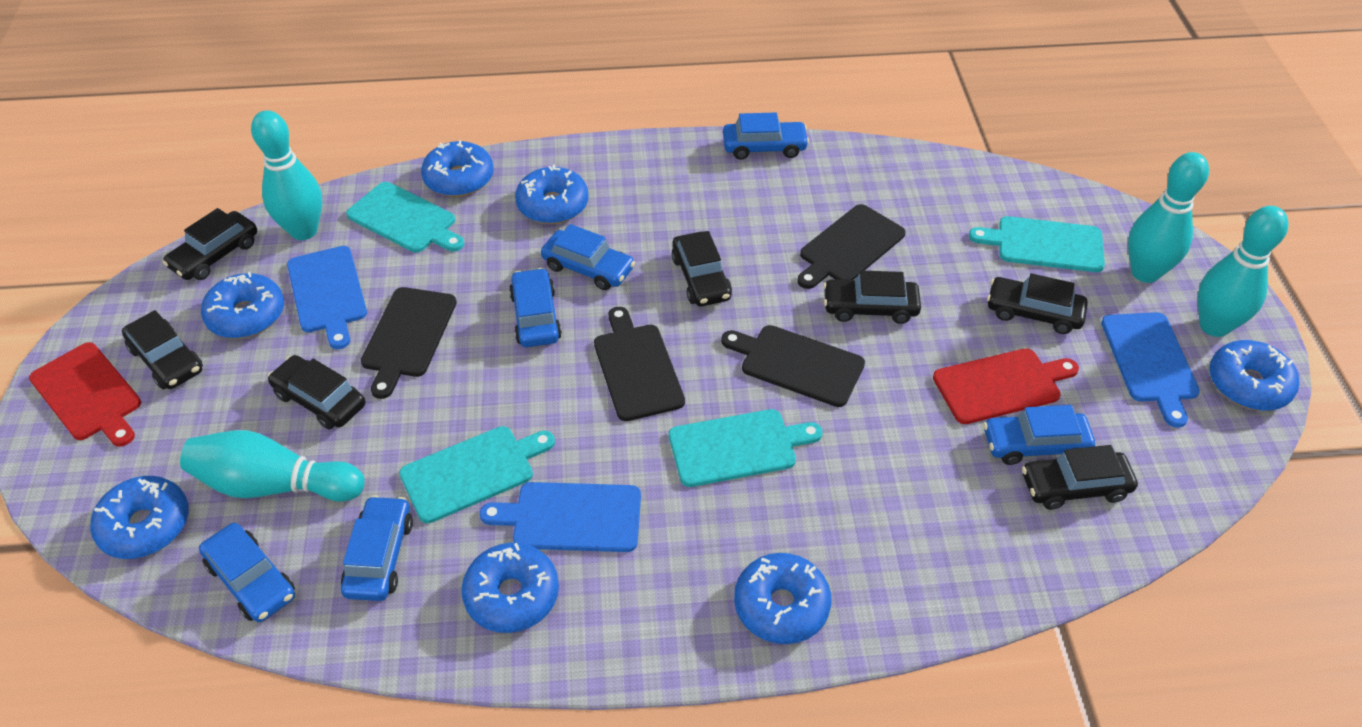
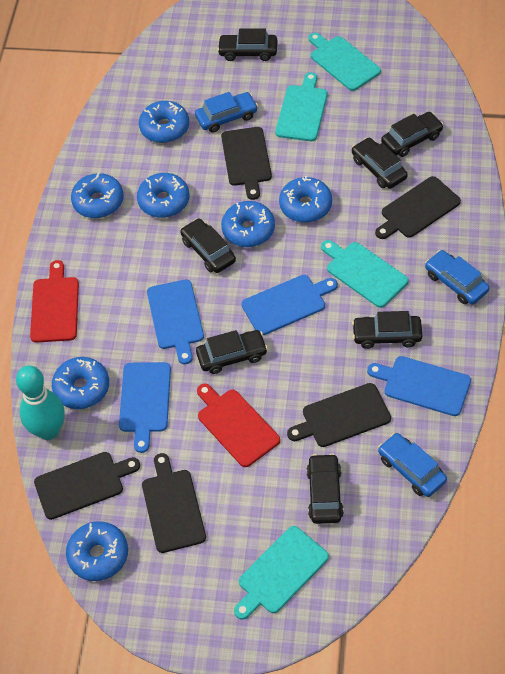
black cutting board: [361,287,457,399] [594,307,685,421] [721,325,865,407] [797,204,906,289] = 4 -> [34,452,140,520] [142,453,206,553] [221,127,272,200] [287,383,391,447] [375,176,461,239] = 5
blue car: [199,523,295,622] [341,495,413,601] [509,268,562,347] [541,224,635,290] [723,112,809,160] [983,405,1095,465] = 6 -> [195,92,258,132] [378,433,447,497] [425,250,490,304] = 3
blue cutting board: [287,246,367,349] [480,482,641,552] [1101,312,1200,428] = 3 -> [119,362,171,453] [147,279,204,364] [242,275,338,335] [367,356,471,416] = 4
turquoise bowling pin: [180,430,365,502] [251,110,322,240] [1128,152,1209,283] [1198,206,1288,337] = 4 -> [16,365,65,440] = 1

